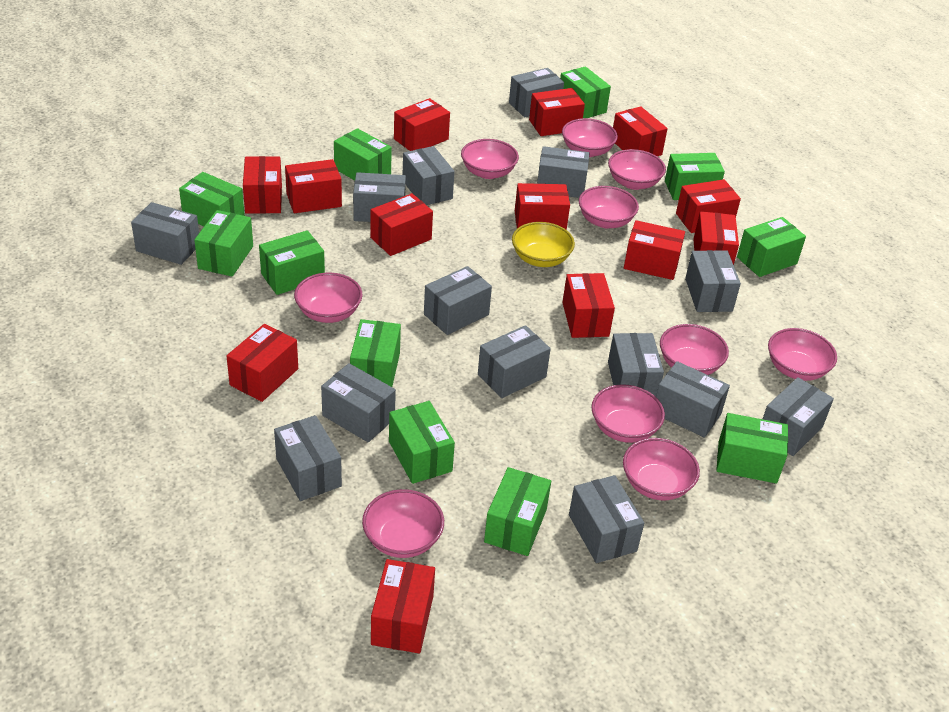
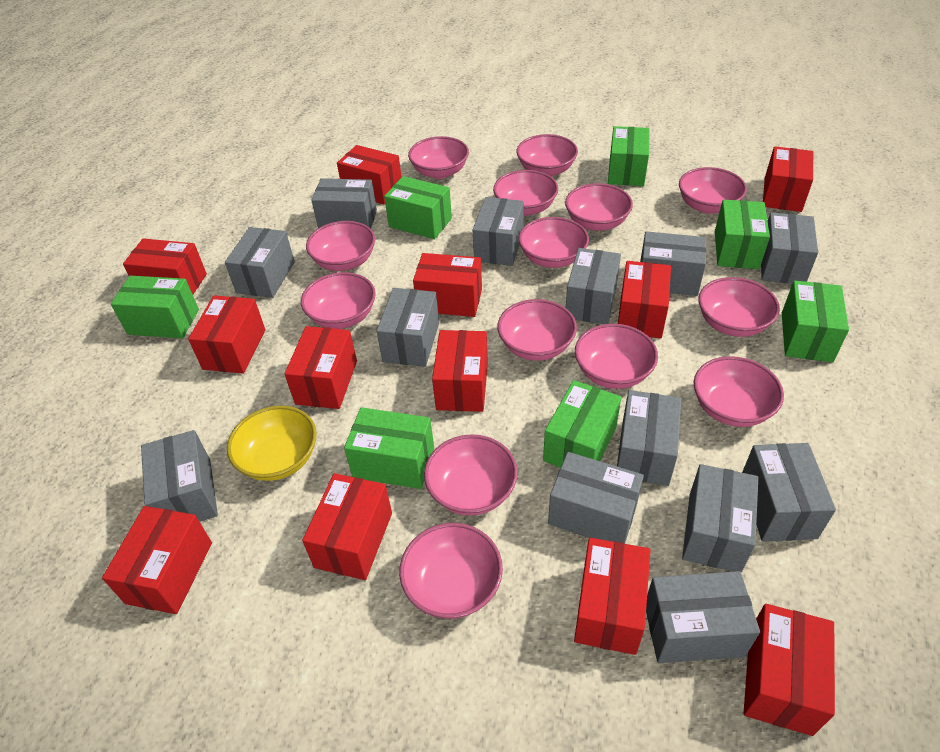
green box: [179,172,245,226] [194,210,253,277] [259,230,325,295] [334,128,392,181] [350,319,401,387] [389,401,455,484] [484,467,551,556] [560,66,611,118] [665,153,725,200] [716,413,788,484] [737,217,806,277] = 11 -> [111,276,199,338] [344,407,434,489] [384,176,452,239] [543,380,621,468] [608,126,650,186] [715,200,770,269] [782,281,849,362] = 7
grey box: [131,202,199,265] [274,415,342,501] [321,363,396,442] [353,172,406,222] [403,146,455,205] [424,266,492,335] [478,325,551,398] [509,68,564,118] [537,146,590,198] [569,475,644,563] [608,333,664,397] [656,361,730,438] [685,250,741,312] [763,377,834,456] = 14 -> [141,430,218,522] [225,227,295,298] [311,178,377,229] [377,288,439,367] [473,197,524,266] [548,452,644,543] [566,248,621,324] [617,390,681,486] [640,231,706,296] [646,571,760,663] [682,464,758,573] [742,443,836,541] [761,212,818,284] = 13
pink bowl: [294,272,363,323] [362,489,444,558] [461,139,519,179] [562,118,618,157] [579,186,639,228] [591,384,665,443] [608,149,666,190] [623,438,700,500] [660,324,729,375] [768,328,837,381] = 10 -> [301,272,376,329] [306,221,375,271] [399,523,503,619] [408,136,469,179] [424,434,518,516] [493,170,558,216] [497,299,577,361] [516,134,578,176] [518,217,589,268] [565,183,633,231] [575,324,658,389] [679,167,747,214] [694,356,784,427] [699,277,780,337] = 14
red box: [226,324,298,402] [243,156,282,214] [285,159,342,213] [370,193,433,256] [371,559,435,654] [394,98,450,151] [515,183,570,230] [529,88,585,136] [562,273,615,338] [613,106,668,156] [624,220,685,280] [676,179,741,233] [693,211,739,265] = 13 -> [102,506,212,614] [123,238,207,294] [188,295,265,374] [285,326,357,409] [302,473,392,580] [337,145,401,205] [413,253,482,317] [432,330,488,412] [574,538,651,655] [618,261,671,338] [743,604,835,736] [763,147,813,212] = 12

